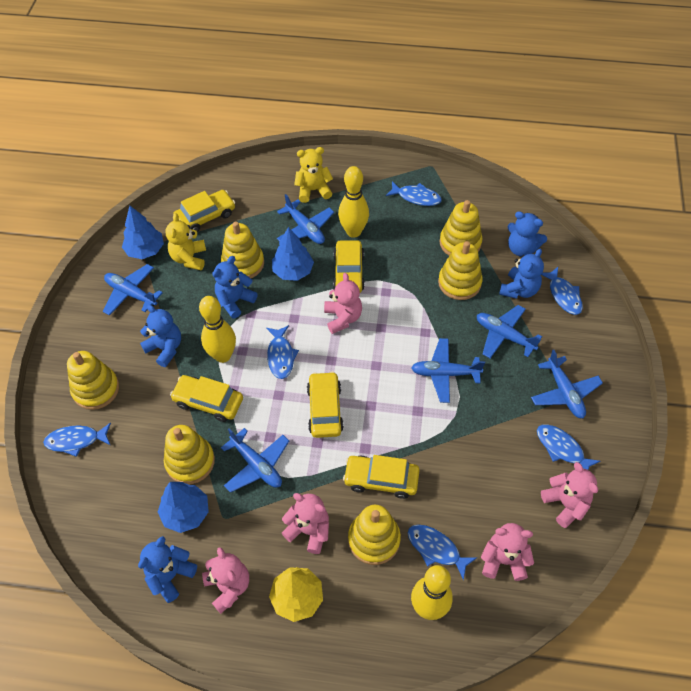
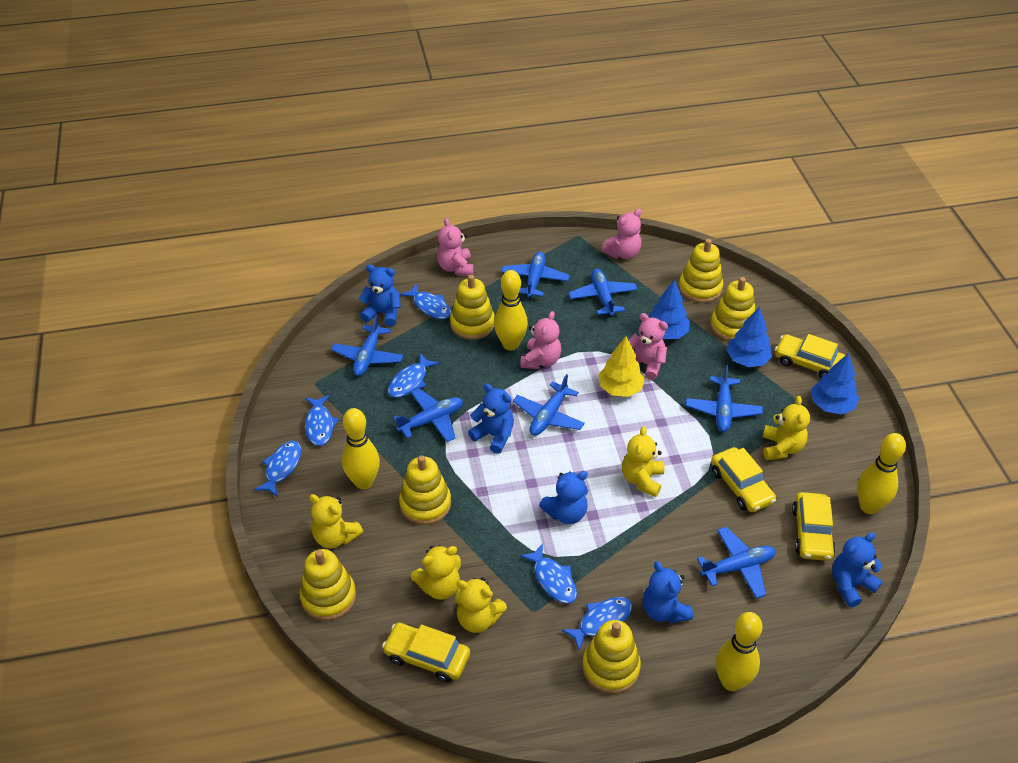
blue plane: [103,264,163,316] [221,428,289,493] [277,194,334,244] [411,338,485,403] [477,305,542,358] [531,350,603,419] = 6 -> [331,314,403,376] [393,388,463,442] [501,251,570,299] [513,374,585,436] [568,269,638,317] [686,365,763,432] [697,527,776,599] = 7
pink teddy bear: [202,547,249,614] [282,493,329,554] [324,273,362,334] [481,523,534,581] [541,462,598,528] = 5 -> [437,218,474,275] [521,311,561,369] [601,209,642,259] [629,313,668,380] = 4
yellow bowling pin: [199,296,236,363] [338,166,369,238] [411,565,453,620] = 3 -> [342,408,380,489] [494,270,528,350] [715,612,763,691] [857,433,906,514] = 4
yellow car: [170,375,243,422] [173,190,235,232] [307,371,344,438] [333,240,365,293] [343,455,420,499] = 5 -> [382,623,470,682] [711,447,776,512] [775,334,846,379] [792,492,836,561] = 4
yellow teddy bear: [165,213,206,270] [294,147,333,203] = 2 -> [309,494,363,549] [411,545,461,600] [455,577,507,633] [622,426,664,497] [763,396,810,460] = 5

